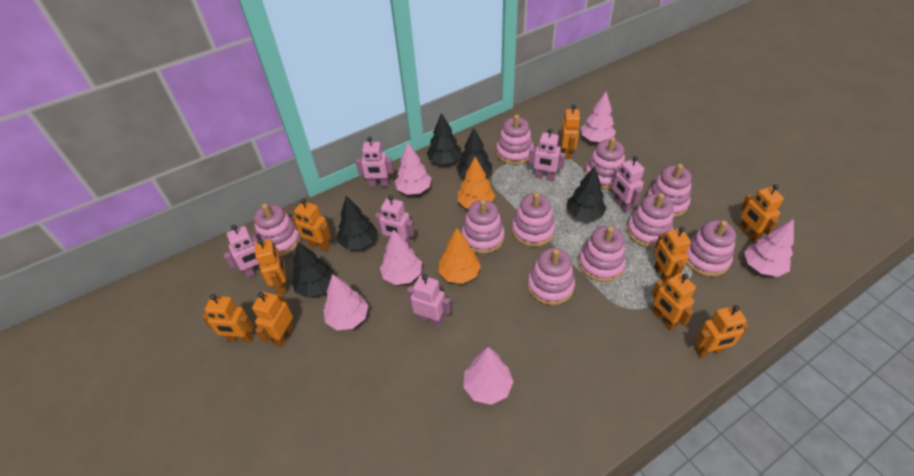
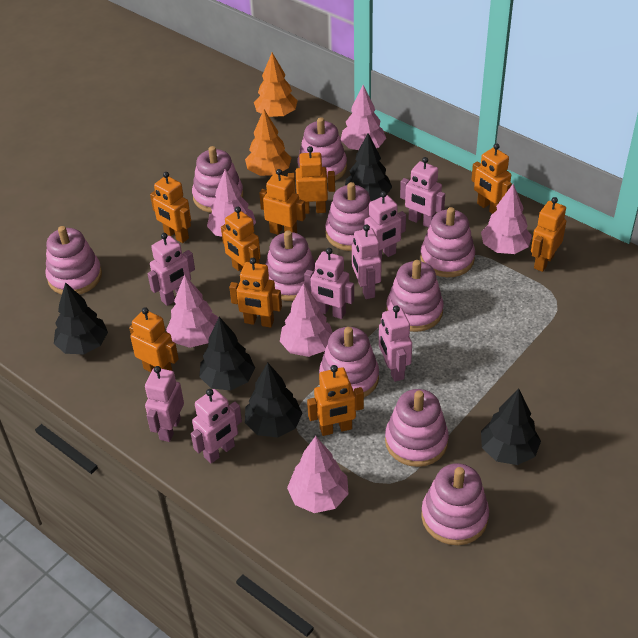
pink robot: [224,225,265,278] [356,137,394,187] [375,195,414,244] [407,274,451,327] [528,128,566,181] [612,156,644,213] = 6 -> [145,366,184,442] [148,233,195,306] [191,389,242,464] [304,248,354,319] [352,224,382,299] [362,191,406,260] [379,306,412,382] [400,157,445,228] = 8

